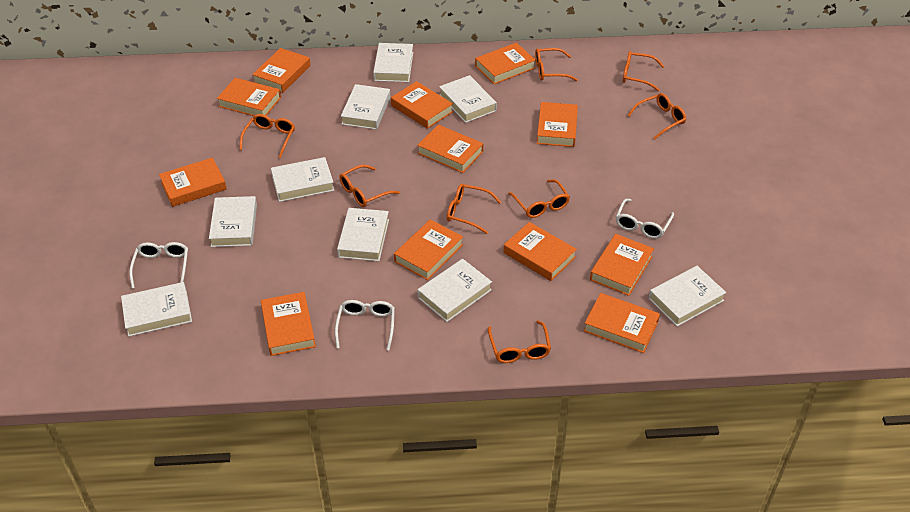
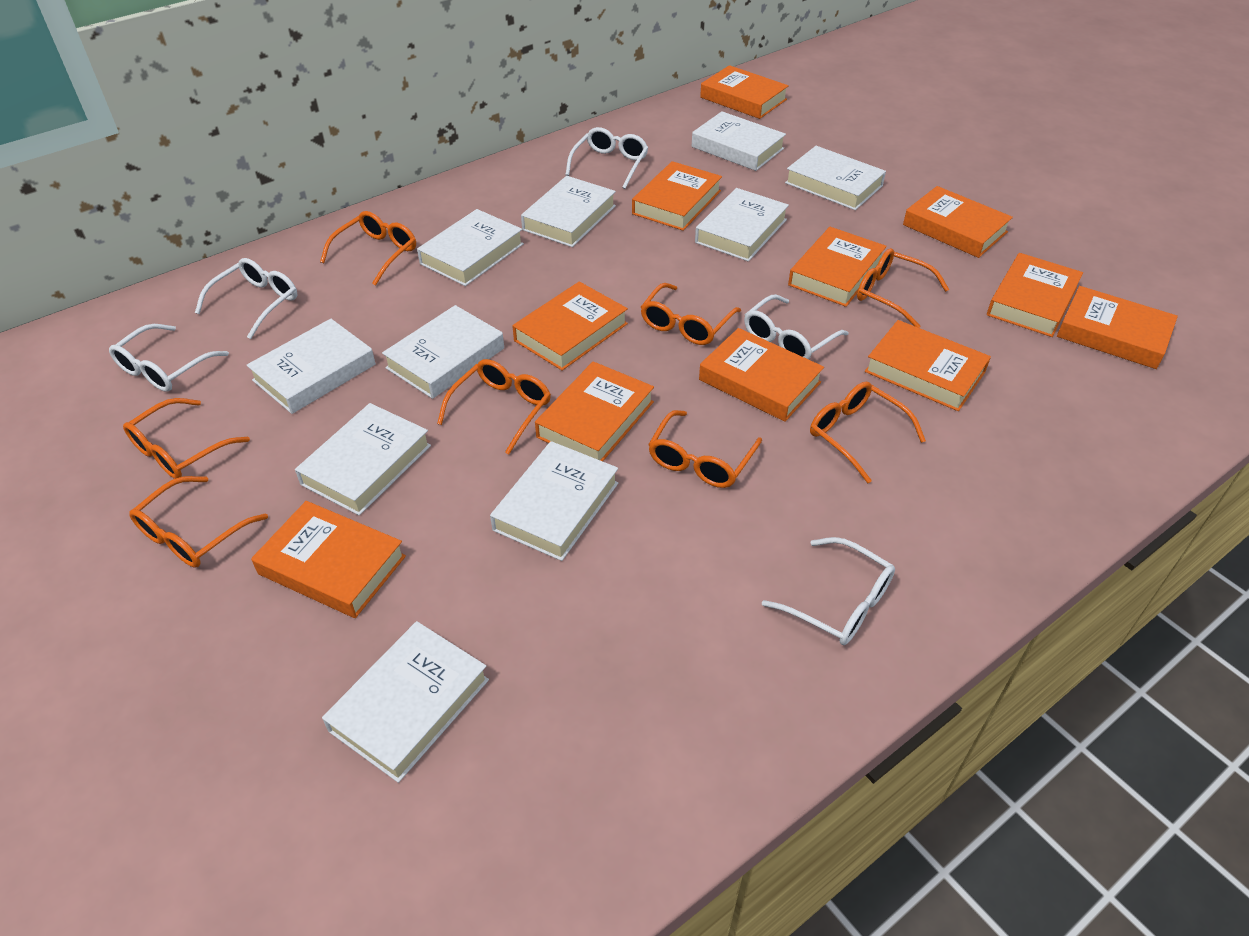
orange book: [159,158,227,207] [217,78,281,116] [252,48,311,93] [261,292,316,356] [391,81,453,129] [394,219,463,280] [417,125,483,173] [475,43,536,84] [503,222,577,281] [537,102,578,147] [584,293,660,353] [590,234,654,296] = 12 -> [251,501,406,618] [512,281,628,371] [535,361,654,461] [632,161,722,231] [699,328,824,422] [700,65,789,119] [788,227,887,307] [865,320,991,411] [903,186,1013,258] [987,253,1083,337] [1057,286,1178,369] = 11
white book: [121,282,192,337] [209,196,257,247] [271,157,334,202] [337,208,389,261] [341,84,390,130] [373,43,413,82] [417,259,492,322] [439,75,497,123] [649,266,726,326] = 9 -> [246,319,376,414] [295,403,431,516] [322,621,489,783] [382,305,504,399] [417,209,524,286] [490,441,618,561] [521,176,616,247] [692,111,786,171] [695,188,789,262] [785,146,886,210] = 10
white glasses: [129,242,188,288] [335,300,395,351] [616,199,674,239] = 3 -> [109,324,229,392] [195,258,298,339] [565,127,648,189] [744,294,848,360] [762,537,895,645] = 5

